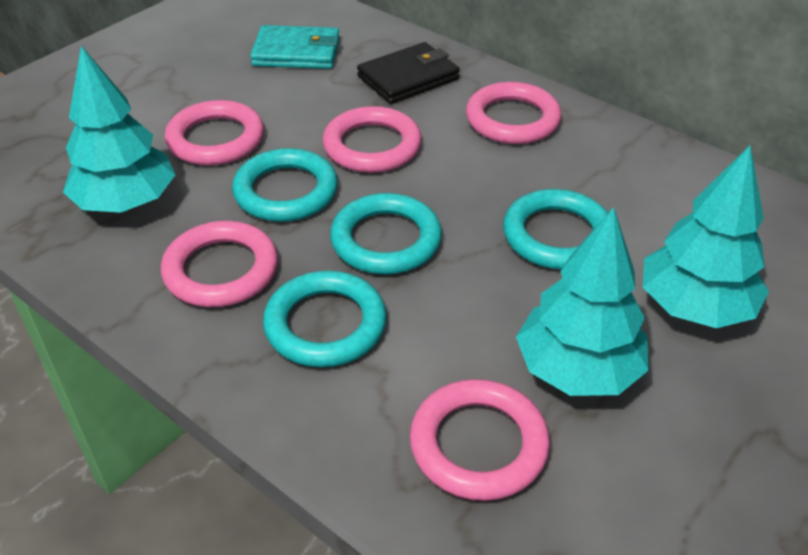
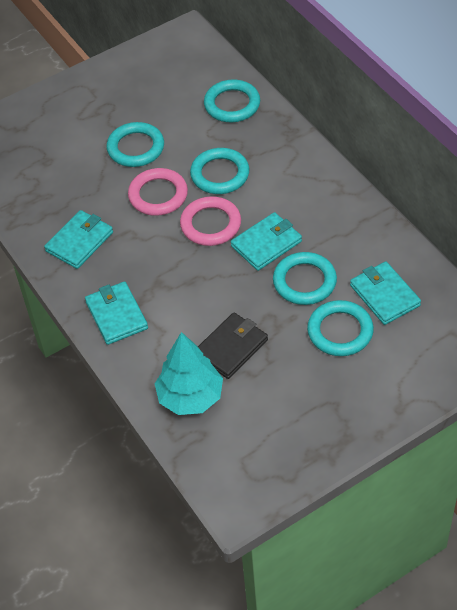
pink ring: [161,221,278,307] [165,100,264,166] [323,106,422,173] [410,379,550,501] [466,82,562,144] = 5 -> [128,168,188,216] [180,196,241,246] = 2
turquoise ring: [232,148,338,222] [263,271,387,367] [330,193,442,274] [503,189,608,270] = 4 -> [106,122,164,167] [190,148,249,194] [204,80,260,122] [273,252,337,305] [307,300,374,356] = 5
turquoise tree: [63,46,175,213] [516,207,649,396] [643,145,769,328] = 3 -> [155,332,223,415] = 1
turquoise wallet: [250,25,340,69] = 1 -> [44,210,113,269] [85,281,148,345] [231,212,302,271] [350,261,421,325] = 4

